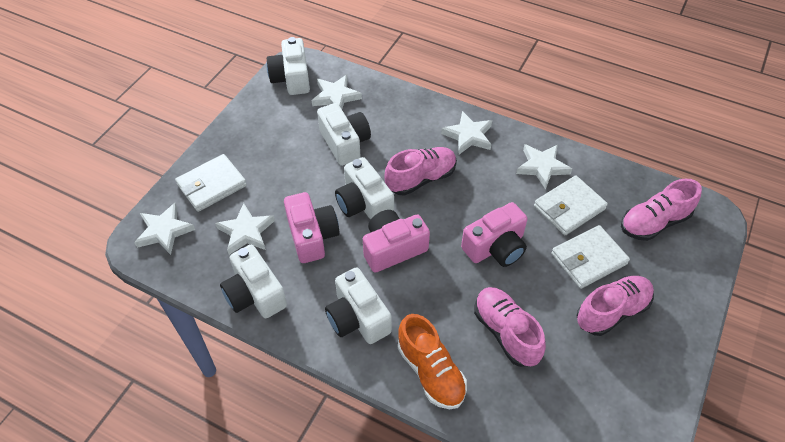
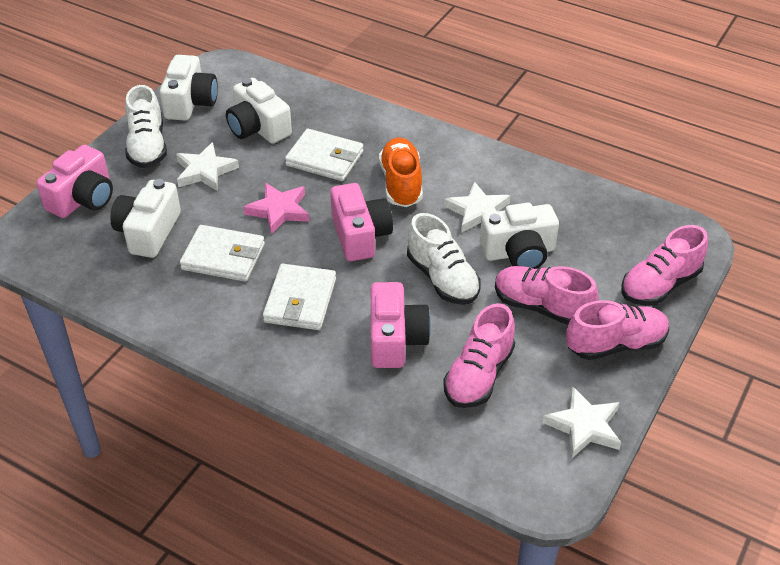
pink star: none = 0 -> [243,183,309,235] = 1
white camera: [220,245,287,318] [266,37,310,95] [317,103,371,166] [325,267,392,344] [335,157,394,220] = 5 -> [110,179,181,258] [160,55,218,121] [226,78,292,144] [480,203,559,269] = 4
white shoe: none = 0 -> [125,85,167,168] [407,213,481,305] = 2
white star: [134,203,195,255] [215,203,275,255] [312,75,362,109] [441,111,492,154] [516,144,572,189] = 5 -> [176,142,239,191] [444,181,510,233] [543,387,622,458] = 3

